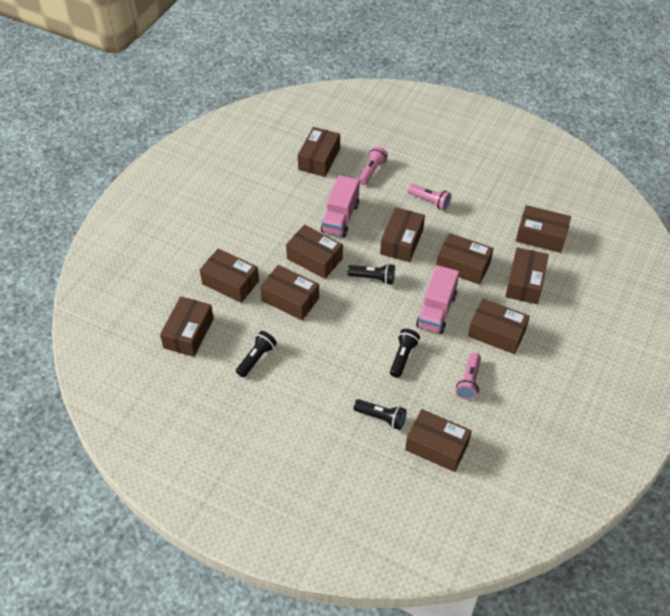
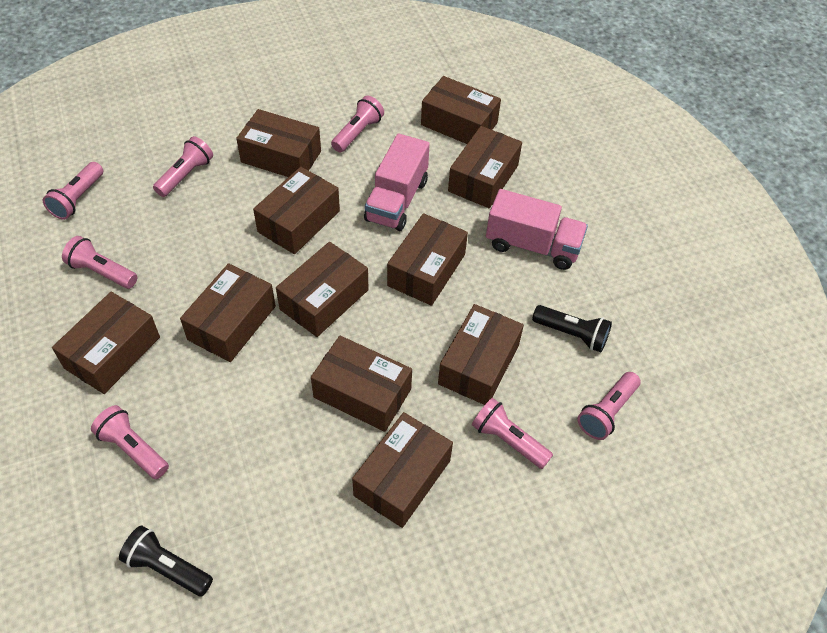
black flashlight: [236,331,277,377] [348,264,395,285] [354,399,407,430] [390,329,420,378] = 4 -> [119,526,213,596] [532,305,612,352] = 2
pink flashlight: [358,146,388,185] [408,184,452,210] [456,353,481,400] = 3 -> [43,162,103,220] [62,236,137,289] [91,405,169,479] [153,136,213,197] [331,96,384,152] [472,398,553,469] [577,372,641,440] = 7

